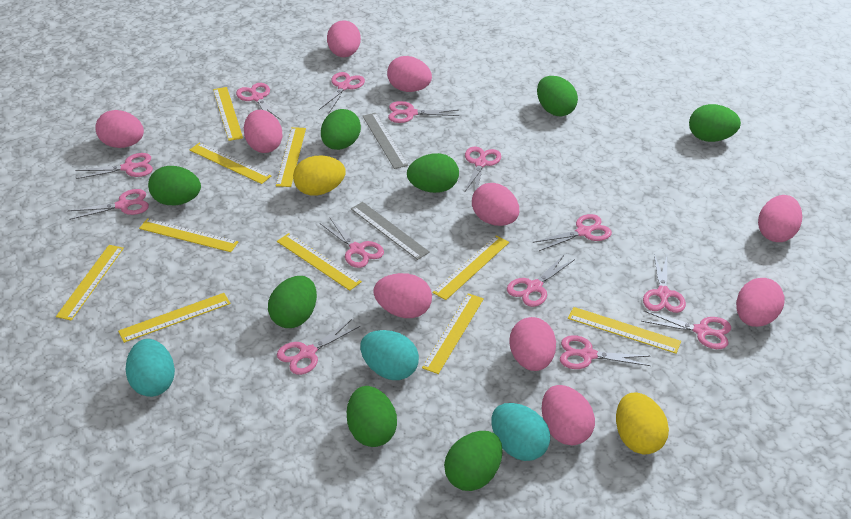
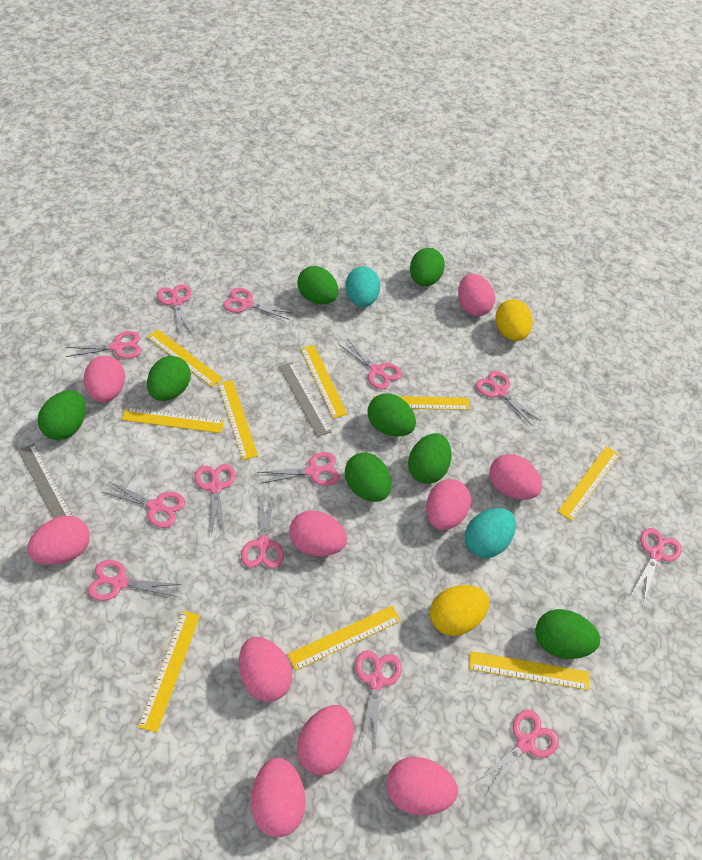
turquoise egg: [126,339,175,397] [360,330,419,380] [491,403,550,461] = 3 -> [345,266,380,307] [465,508,516,558] = 2
yellow ruler: [56,245,124,321] [118,293,231,343] [139,218,238,252] [190,142,271,184] [213,87,243,141] [276,127,306,187] [277,233,362,291] [422,293,484,374] [433,235,509,300] [568,307,681,353] = 10 -> [122,407,224,433] [138,611,200,732] [147,329,222,387] [218,380,258,460] [288,605,401,671] [301,345,347,419] [373,396,470,410] [469,651,589,690] [558,446,620,521] = 9

